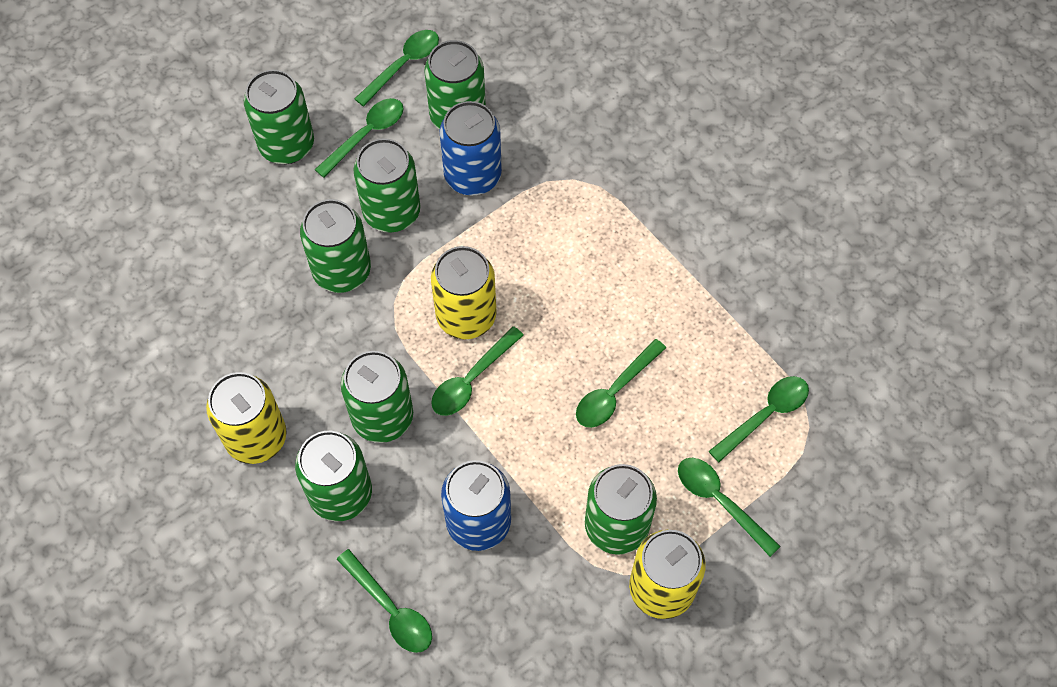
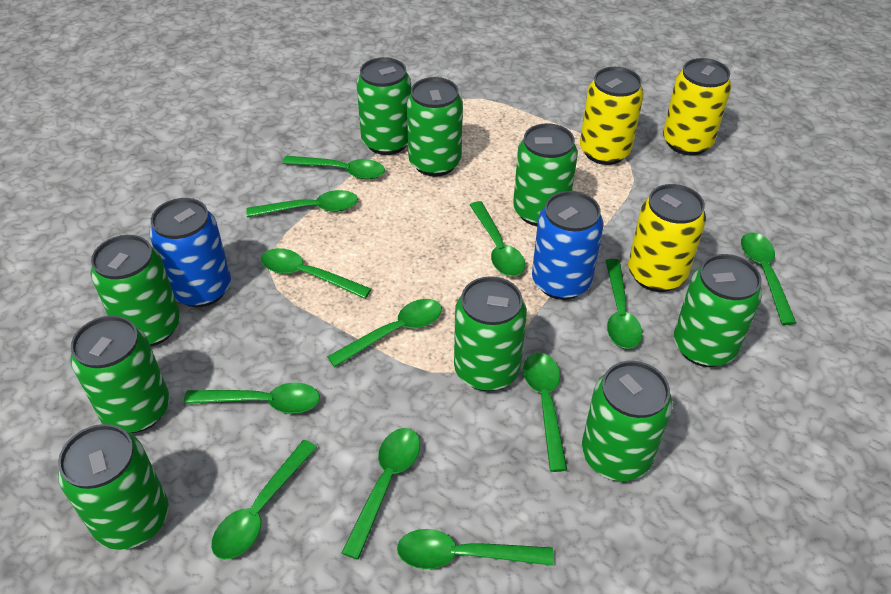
green can: [244,70,314,164] [295,431,372,521] [300,199,371,293] [341,351,413,443] [353,138,421,233] [425,40,486,130] [585,464,657,555] = 7 -> [58,424,169,550] [70,316,169,433] [91,235,180,346] [356,57,411,155] [407,77,463,177] [454,276,527,391] [513,123,578,226] [582,361,673,481] [674,254,762,367] = 9
green spoon: [315,98,404,178] [336,549,432,653] [355,30,439,106] [431,326,524,416] [576,339,666,428] [678,458,781,557] [709,376,809,462] = 7 -> [184,382,320,413] [211,440,317,560] [246,190,358,217] [261,248,371,299] [282,156,385,180] [327,299,442,367] [341,428,420,560] [397,529,554,569] [470,201,525,276] [523,353,567,472] [605,259,642,349] [741,232,796,325] = 12

